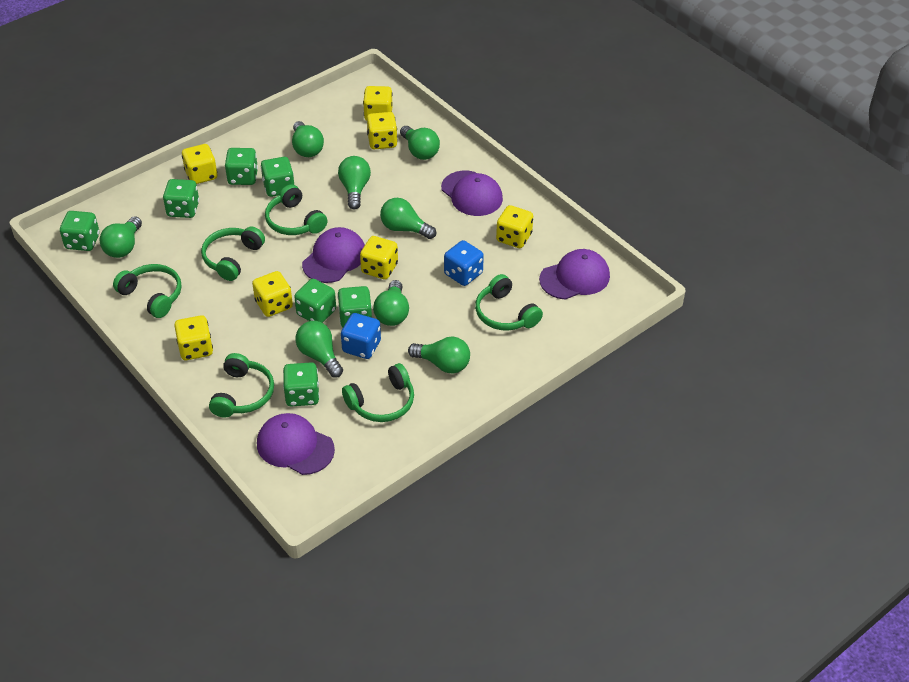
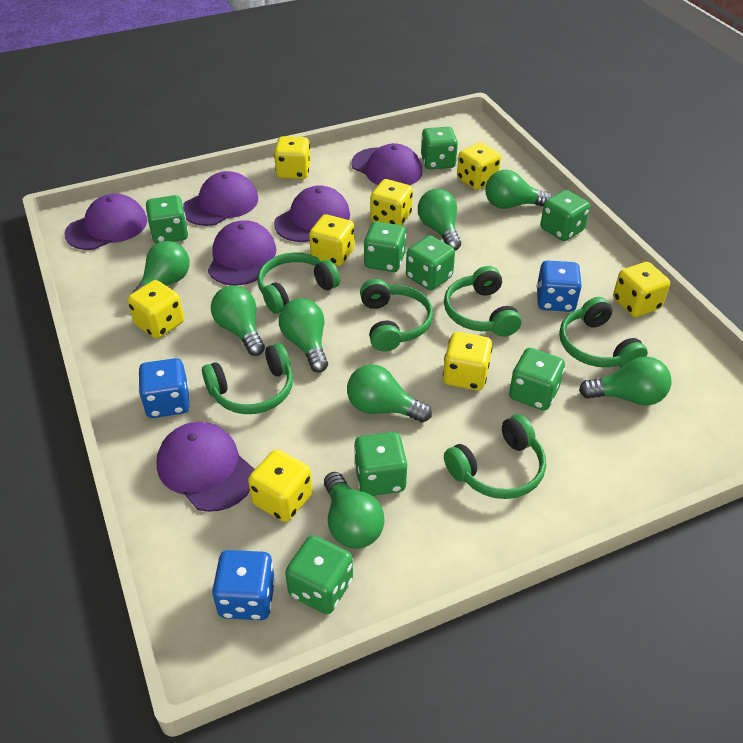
blue dice: [341,313,381,359] [444,240,484,286] = 2 -> [138,358,190,418] [212,550,275,620] [536,260,582,312] = 3
green dice: [60,211,99,251] [163,179,199,218] [225,148,258,185] [261,157,294,197] [283,362,319,407] [294,279,336,323] [337,286,372,327] = 7 -> [146,195,188,244] [285,535,353,614] [354,432,407,496] [364,222,406,272] [406,235,455,290] [421,127,458,169] [509,348,565,411] [540,190,590,241] = 8
purple cap: [257,413,335,475] [302,227,365,283] [441,171,503,216] [539,249,610,300] = 4 -> [65,194,147,250] [156,422,255,512] [183,171,258,226] [208,220,277,285] [274,185,350,242] [351,143,422,185] = 6
yellow dice: [174,315,213,360] [182,144,217,184] [252,271,293,317] [360,236,398,280] [363,86,392,121] [367,112,398,149] [496,205,533,248] = 7 -> [127,280,184,339] [248,450,313,522] [274,136,311,179] [309,214,355,266] [370,179,413,225] [443,332,493,391] [457,143,501,190] [613,262,670,317] = 8

